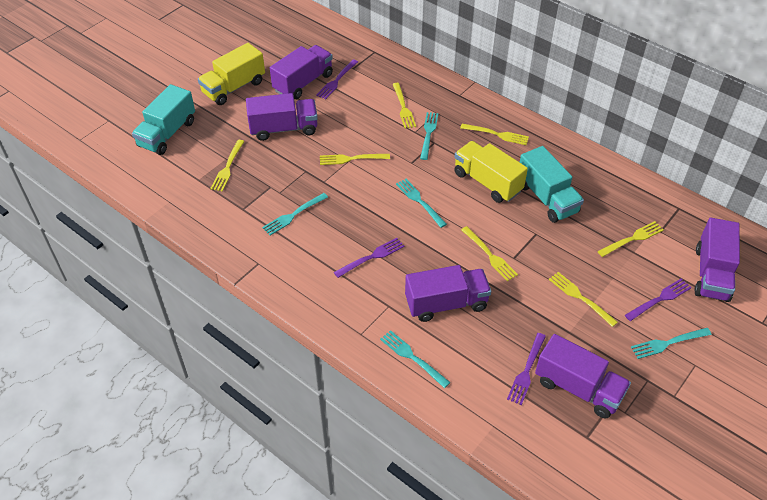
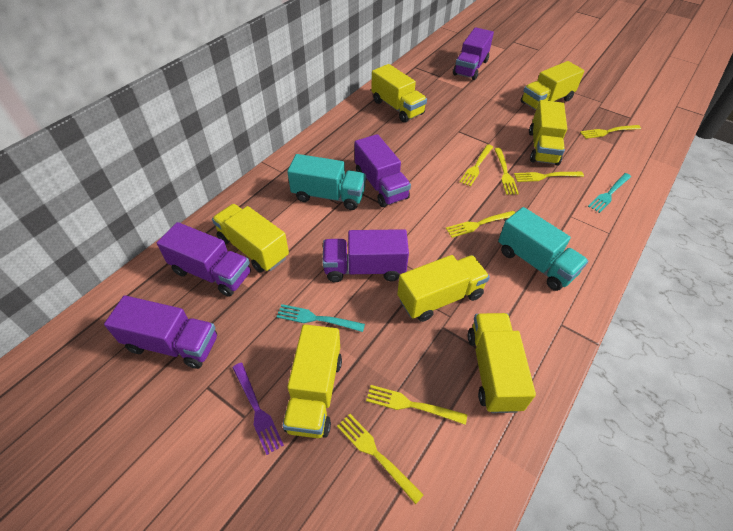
purple fork: [316,59,358,99] [334,238,404,278] [507,333,546,405] [625,278,691,321] = 4 -> [232,363,284,455] = 1
turquoise fork: [262,193,328,235] [380,330,451,388] [396,179,447,228] [420,112,438,160] [631,328,712,359] = 5 -> [276,304,365,332] [588,173,631,213] = 2
yellow truck: [198,43,265,105] [454,141,528,203] = 2 -> [212,204,289,273] [282,324,342,438] [371,64,427,123] [397,255,490,322] [468,313,536,413] [521,61,585,110] [529,100,567,166] = 7

